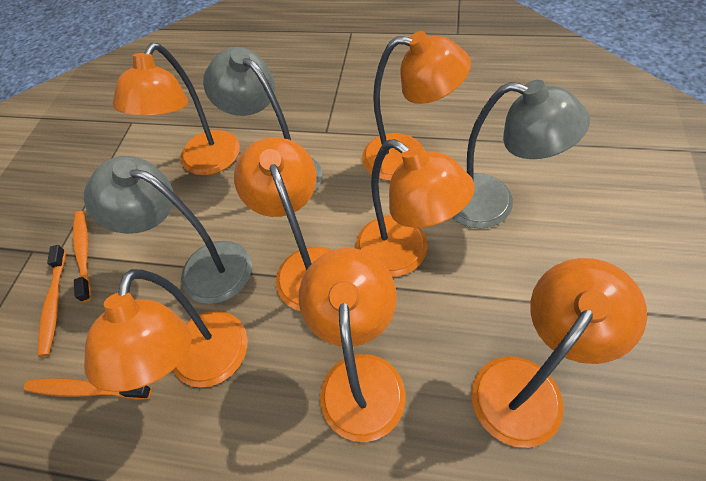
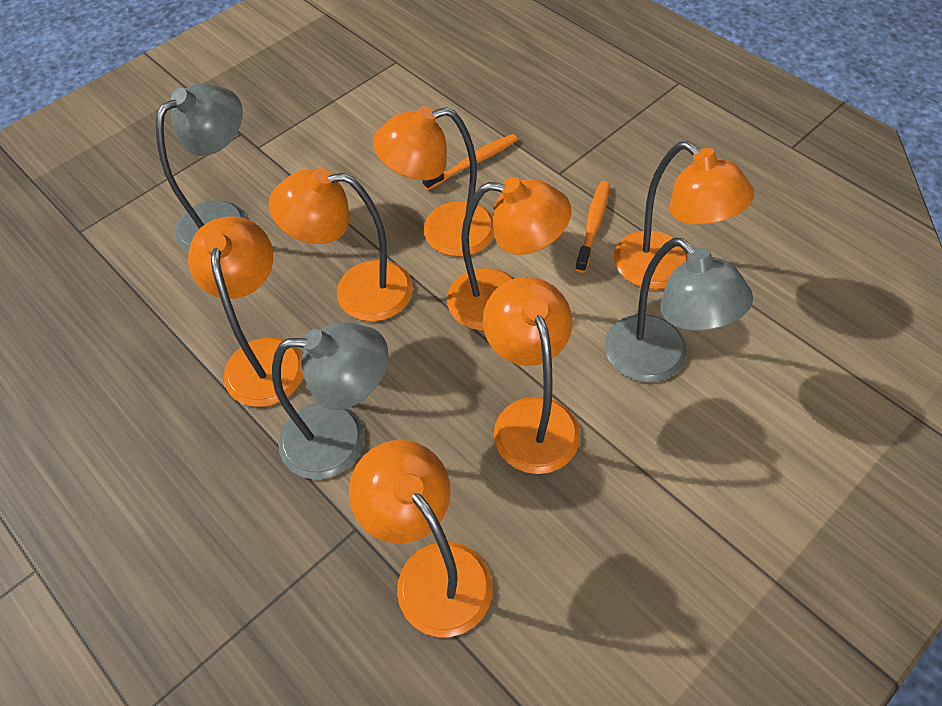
orange toothbrush: [23,378,152,400] [38,245,66,357] [73,211,91,302] = 3 -> [422,134,518,190] [575,181,610,273] = 2

